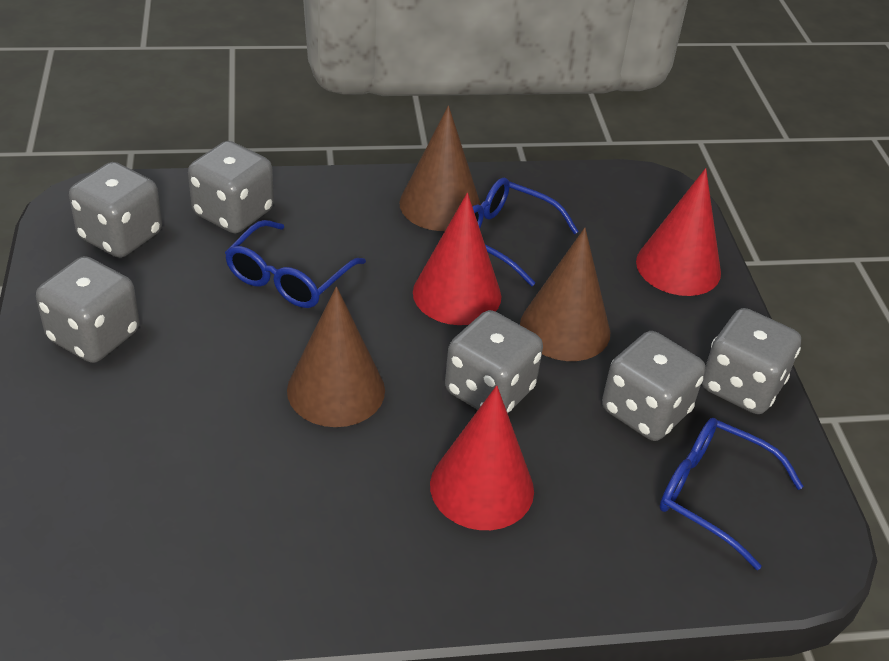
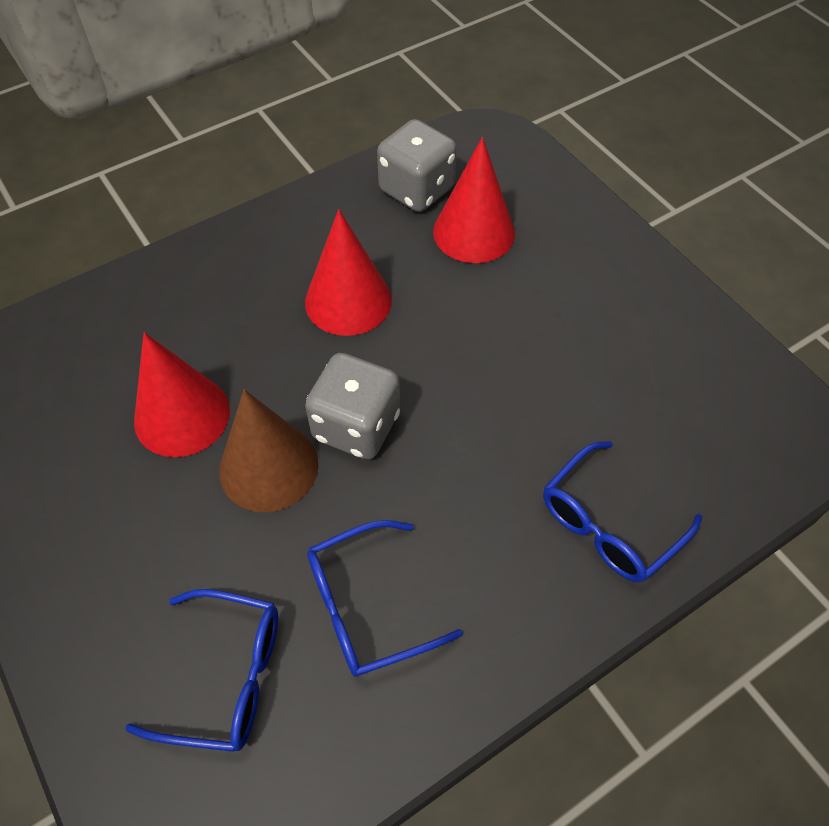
brown cone: [287,286,385,427] [400,105,481,231] [520,228,610,361] = 3 -> [220,389,318,512] = 1
grey dice: [36,256,140,363] [69,162,162,258] [188,141,274,233] [445,310,543,413] [602,331,705,441] [702,308,801,414] = 6 -> [305,353,400,460] [377,119,457,212] = 2

